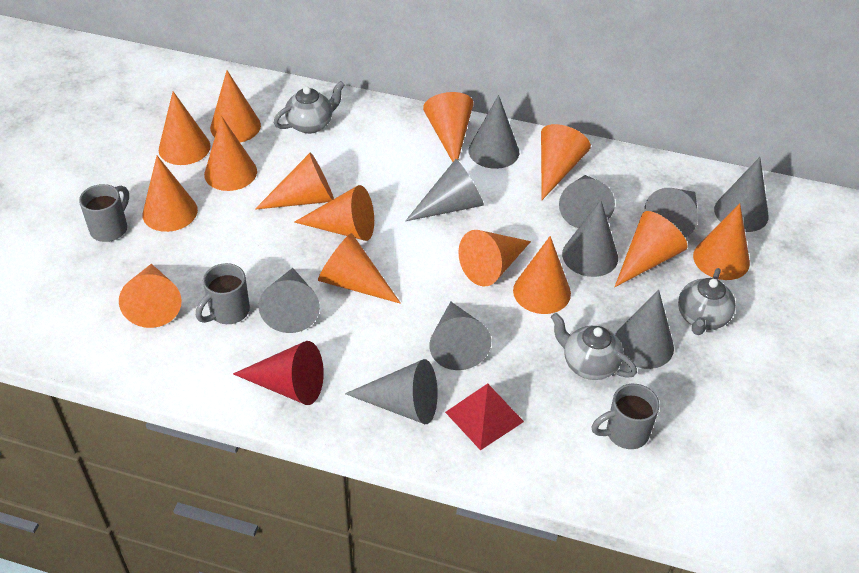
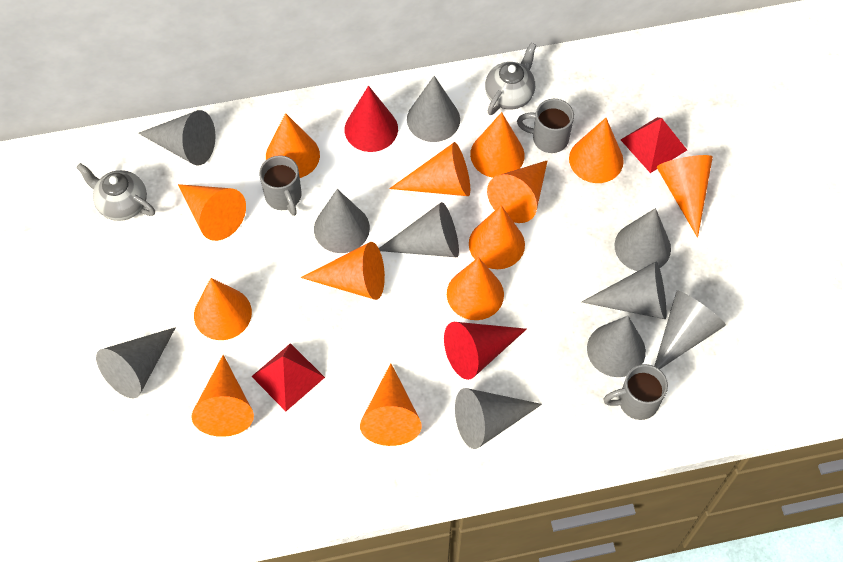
grey teapot: [274,81,345,134] [551,313,637,380] [678,268,736,335] = 3 -> [76,163,155,221] [485,43,536,115] = 2
orange cone: [119,264,182,328] [143,156,198,232] [159,91,210,165] [204,116,257,191] [210,71,261,143] [255,153,334,210] [294,185,374,241] [318,233,401,304] [423,92,473,162] [459,230,531,286] [513,236,571,314] [541,124,591,200] [615,211,687,287] [693,203,750,280] = 14 -> [178,184,246,241] [191,355,254,437] [194,278,252,340] [266,113,320,178] [301,242,385,300] [360,363,422,446] [389,142,470,196] [447,257,504,320] [469,205,525,269] [470,112,525,178] [487,160,548,223] [569,118,624,183] [657,155,713,238] = 13
red cone: [233,341,324,405] = 1 -> [345,86,398,152] [444,322,527,380] = 2
red pyramid: [445,383,524,450] = 1 -> [251,343,325,411] [621,117,687,173] = 2

